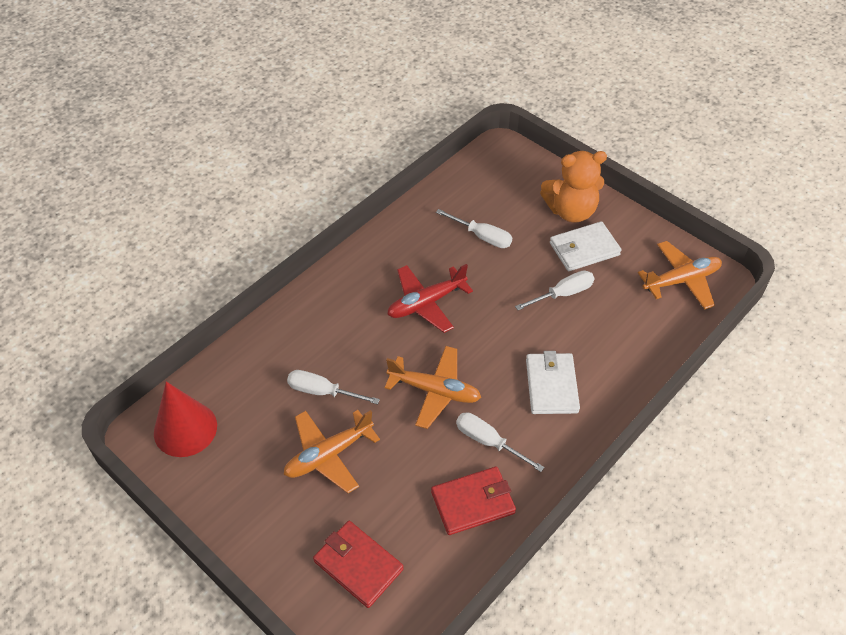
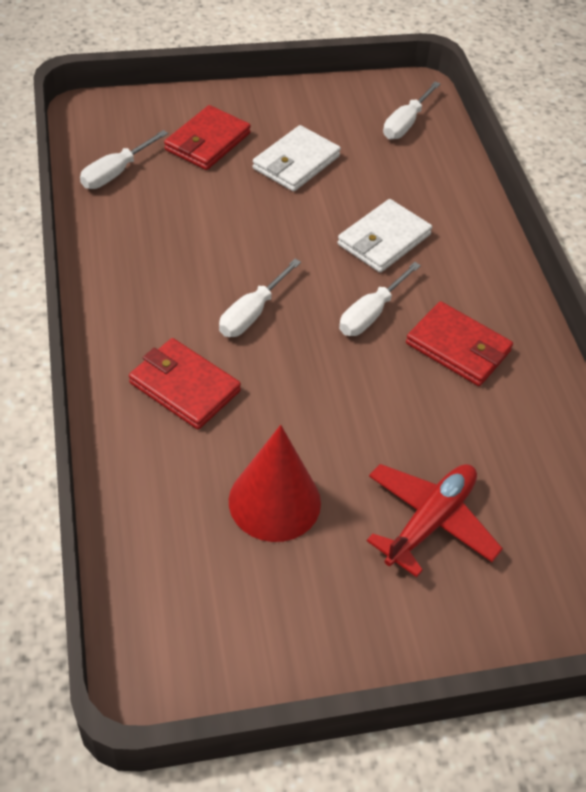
orange plane: [284,410,380,493] [384,346,481,429] [638,241,722,309] = 3 -> none = 0
orange teddy bear: [540,151,607,223] = 1 -> none = 0
red wallet: [313,521,404,608] [431,466,516,535] = 2 -> [129,338,241,430] [164,105,251,170] [406,301,513,386] = 3

